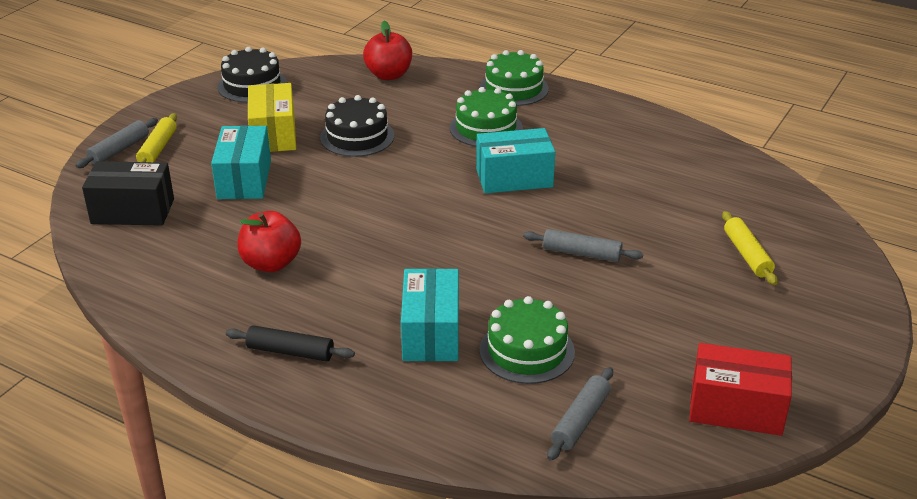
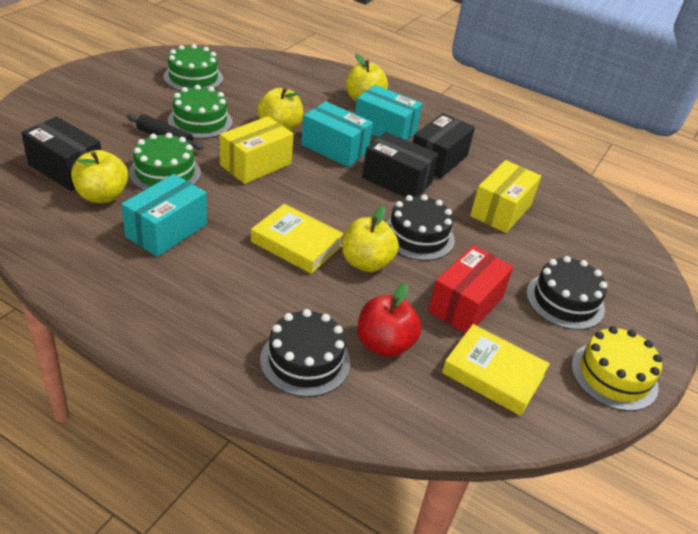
black box: [82,161,174,226] = 1 -> [21,117,101,191] [362,132,438,197] [413,113,475,179] = 3
black cake: [217,47,287,102] [320,95,394,157] = 2 -> [260,309,350,397] [386,195,455,261] [526,256,607,330] = 3
grey rolling pin: [75,118,158,168] [523,229,643,262] [547,367,613,461] = 3 -> none = 0
red apple: [237,211,301,272] [363,21,412,80] = 2 -> [358,283,421,357] = 1
yellow apple: none = 0 -> [71,150,128,203] [257,88,303,131] [342,205,399,272] [346,54,388,102] = 4
yellow book: none = 0 -> [251,204,344,274] [442,324,550,416] = 2
yellow box: [248,83,296,152] = 1 -> [220,116,294,184] [470,160,541,233] = 2
yellow cake: none = 0 -> [571,326,662,411] = 1
yellow rolling pin: [136,113,177,162] [722,211,778,285] = 2 -> none = 0

